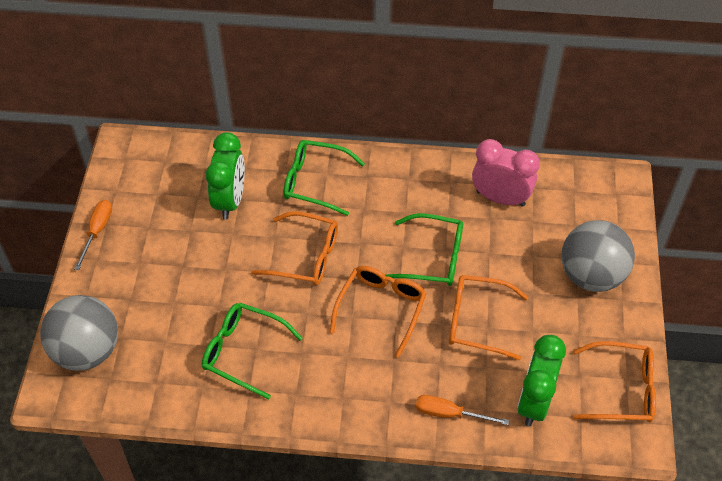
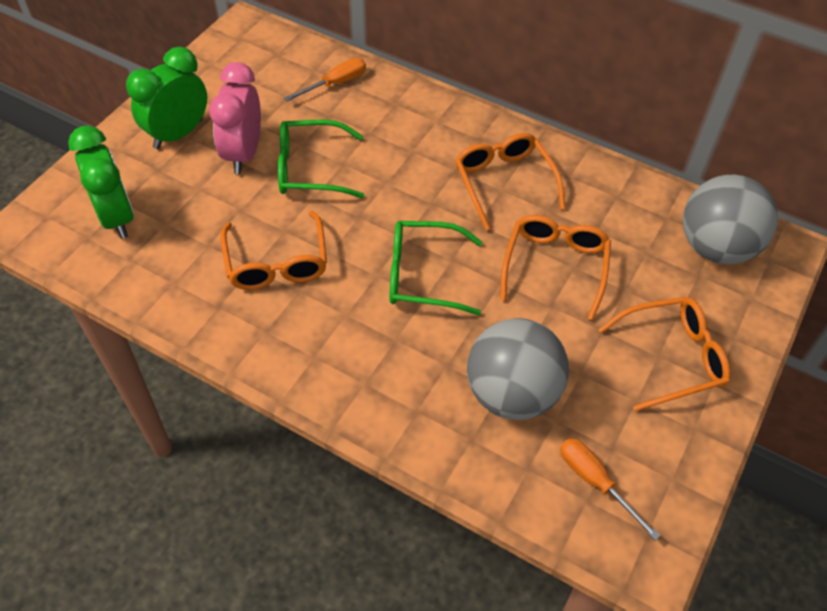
green glasses: [202,303,302,400] [284,140,365,216] [385,213,463,286] = 3 -> [278,120,364,198] [389,221,482,315] = 2

